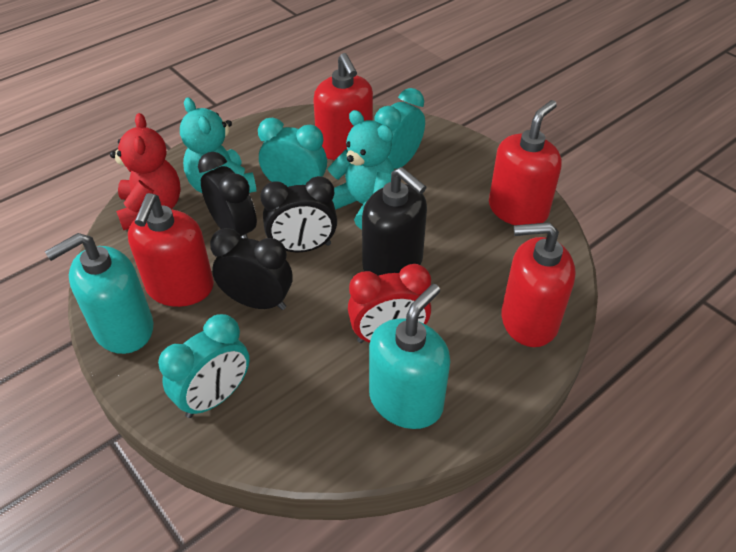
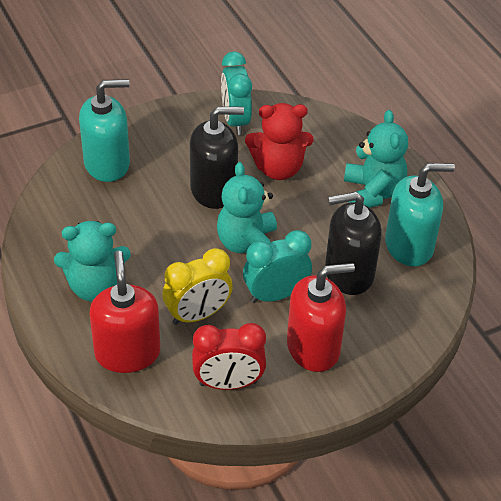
black clock: [198,152,257,238] [210,228,293,310] [260,176,337,252] = 3 -> none = 0
black soap dispenser: [362,167,427,276] = 1 -> [190,106,244,209] [325,192,382,295] = 2
red soap dispenser: [128,193,214,307] [313,53,373,160] [489,100,562,225] [502,222,576,347] = 4 -> [89,251,160,373] [287,263,355,372] = 2
turquoise clock: [158,314,250,418] [258,118,327,187] [374,88,425,169] = 3 -> [221,52,252,135] [243,230,312,303] = 2
turquoise teddy bear: [180,97,256,193] [328,110,394,229] = 2 -> [54,221,131,302] [217,162,277,260] [344,110,408,208] = 3
yellow clock: none = 0 -> [162,248,233,325] = 1

